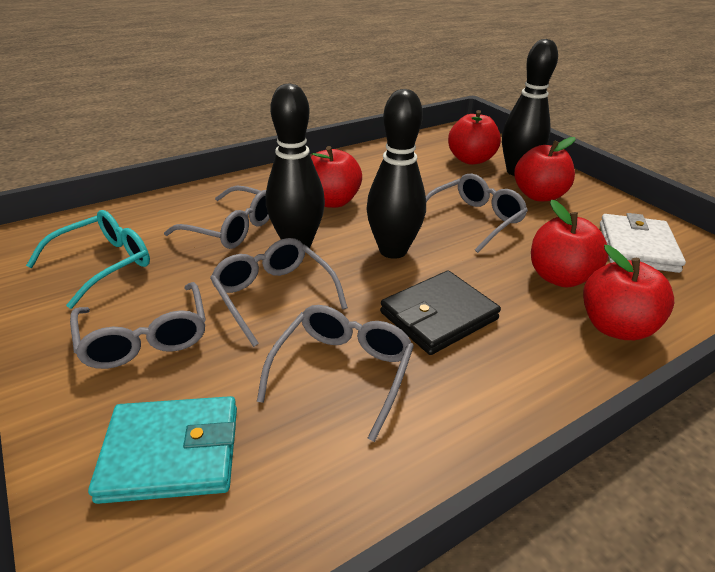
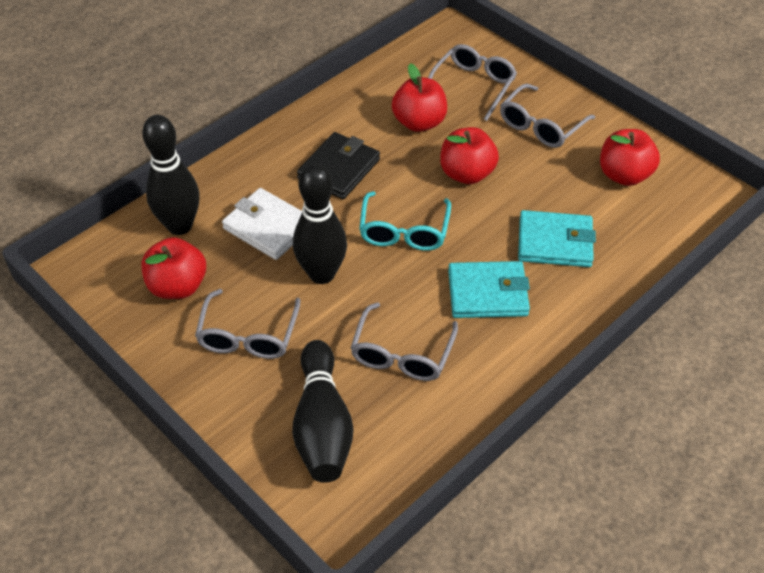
grey glasses: [70,282,206,369] [164,186,270,249] [210,238,348,347] [257,305,414,442] [426,174,528,253] = 5 -> [195,289,300,359] [351,302,458,381] [428,44,517,121] [500,83,595,148] = 4
red apple: [311,146,362,208] [448,110,501,165] [514,137,575,201] [531,199,609,287] [583,245,674,340] = 5 -> [141,237,206,299] [392,63,447,132] [440,127,499,184] [600,129,660,186] = 4
turquoise wallet: [88,396,237,504] = 1 -> [448,261,530,318] [518,210,596,267] = 2

